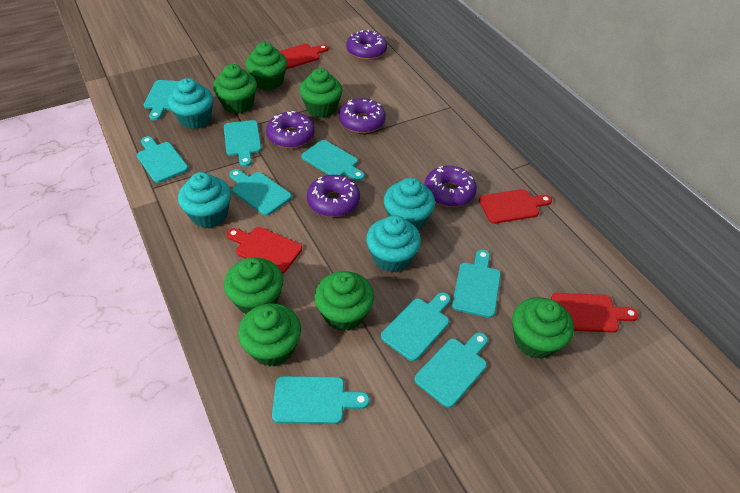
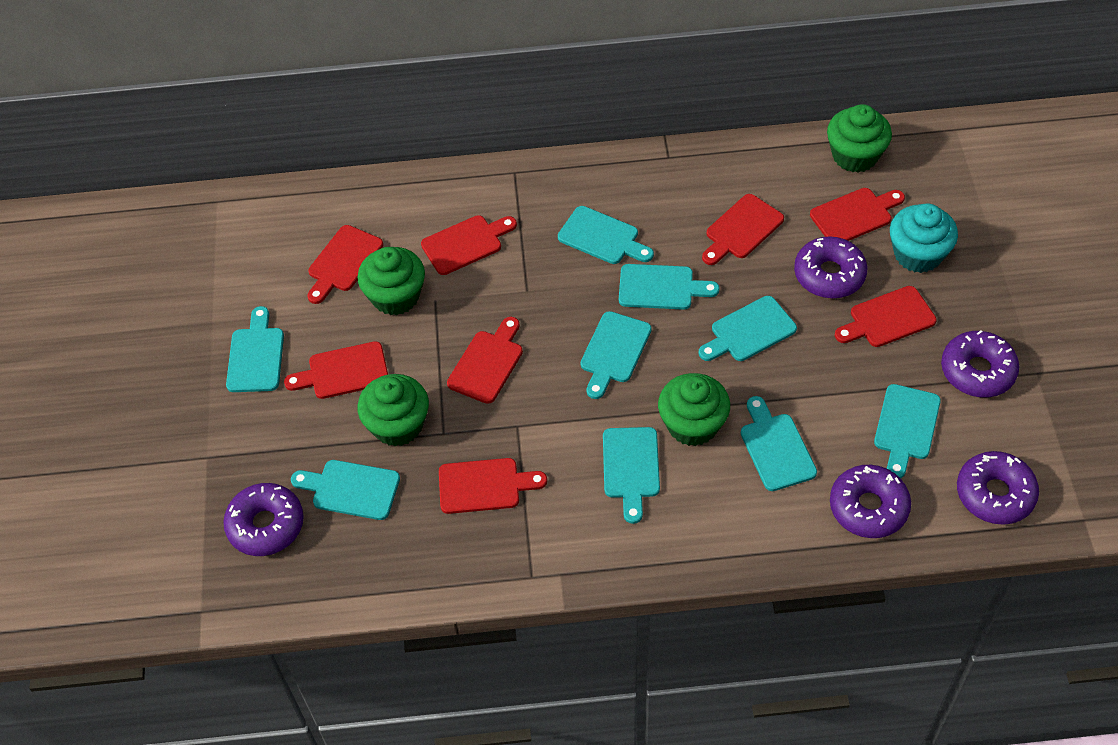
green cupcake: [213,64,257,114] [224,257,283,314] [238,303,301,366] [246,42,287,90] [299,68,342,118] [314,271,374,331] [512,297,574,359] = 7 -> [357,247,425,315] [357,374,429,446] [658,373,730,446] [827,104,892,173] = 4
red cutting board: [226,227,302,274] [279,44,328,69] [479,189,552,224] [551,293,639,333] = 4 -> [284,341,388,399] [307,225,383,304] [421,215,517,275] [439,458,547,514] [447,317,523,404] [702,194,784,265] [810,188,905,241] [835,286,937,347] = 8
turquoise cupcake: [168,78,213,129] [178,172,231,228] [366,215,421,272] [384,178,435,230] = 4 -> [890,203,958,273] = 1

